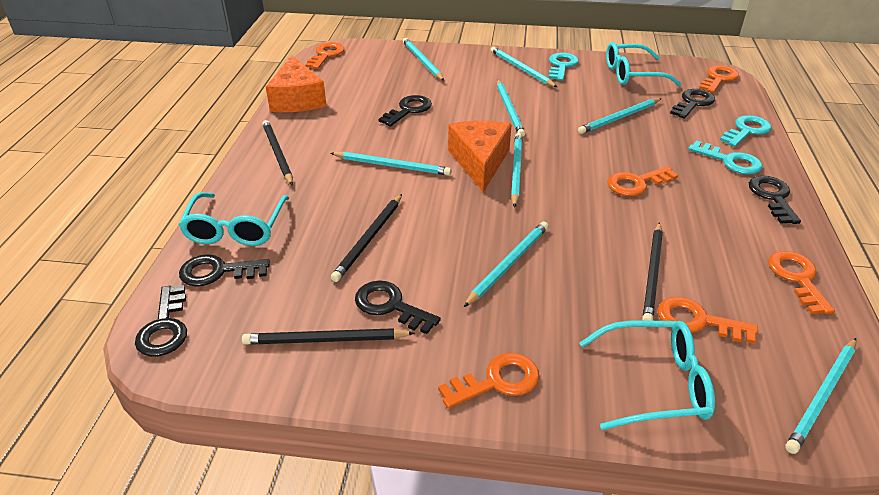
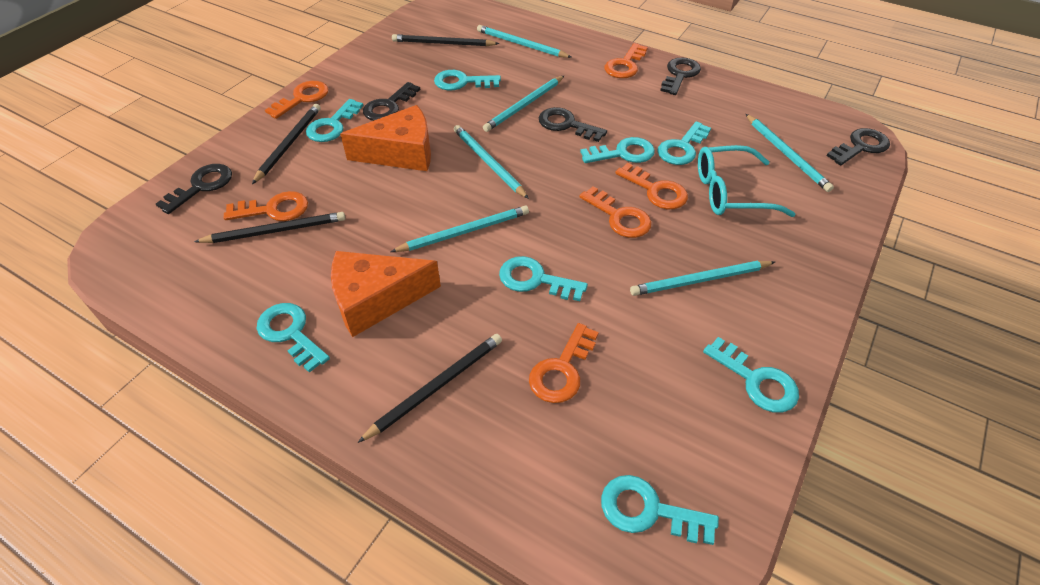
black key: [135,285,187,357] [179,254,270,287] [355,280,441,334] [379,95,432,127] [670,89,715,119] [749,176,801,224] = 6 -> [156,164,232,214] [363,82,421,121] [539,107,607,142] [660,57,701,95] [827,128,890,165] = 5
turquoise glasses: [178,192,289,246] [579,320,715,430] [606,42,682,86] = 3 -> [698,145,796,217] = 1
turquoise key: [548,52,579,81] [688,140,763,175] [720,115,771,147] = 3 -> [257,303,330,373] [306,99,363,142] [434,70,501,90] [499,256,588,301] [580,137,655,163] [601,475,719,545] [657,121,711,165] [703,337,799,413] = 8
turquoise pencil: [330,151,451,176] [403,38,444,81] [464,222,548,307] [491,46,557,87] [497,80,525,137] [511,133,523,208] [578,98,662,134] [785,338,856,454] = 8 -> [391,206,529,252] [454,125,529,199] [477,25,572,58] [483,76,564,132] [630,261,775,296] [746,114,834,192] = 6

